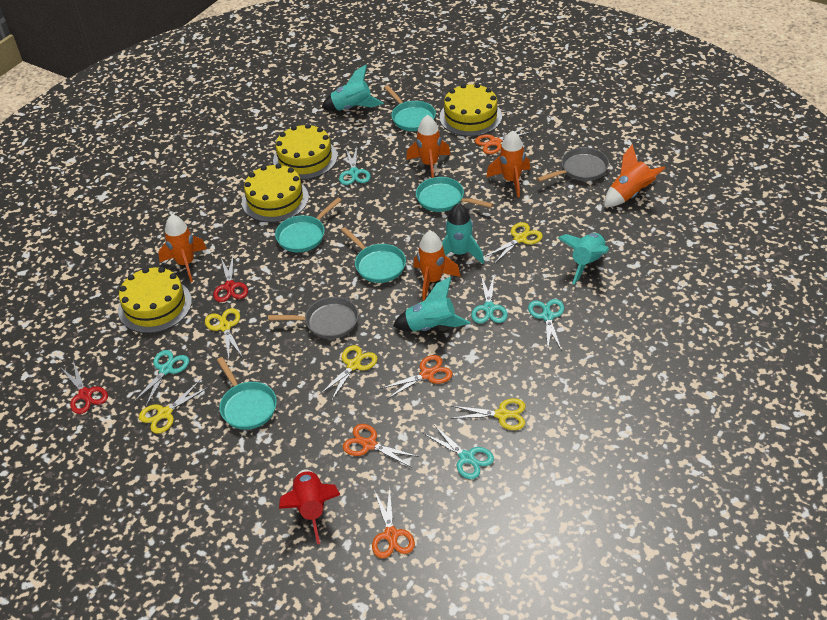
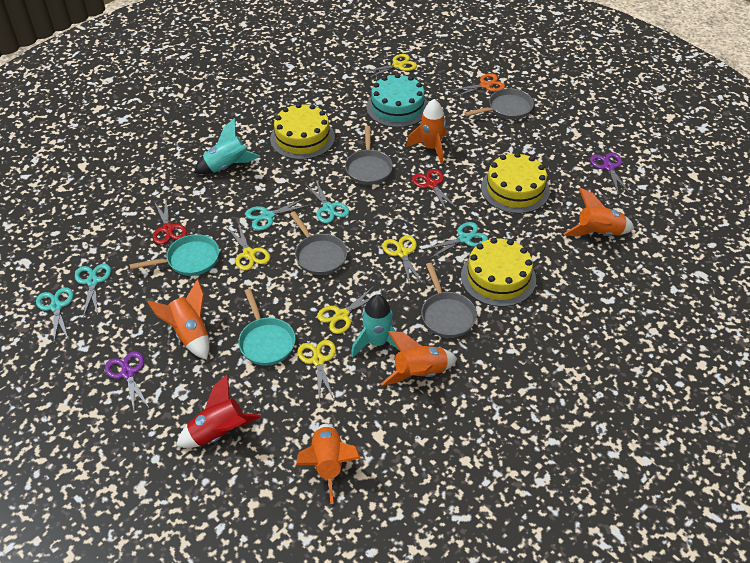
grey pan: [268,297,359,339] [537,147,609,182] = 2 -> [290,211,348,275] [345,126,393,185] [421,263,477,338] [464,88,534,120] = 4
orange scissors: [343,424,419,468] [372,487,415,559] [380,355,453,399] [475,126,533,154] = 4 -> [449,73,505,98] = 1
purple scissors: none = 0 -> [105,351,150,414] [590,152,630,195] = 2
turquoise cake: none = 0 -> [367,73,428,127] = 1
turquoise pan: [217,357,277,430] [275,197,342,252] [341,227,406,283] [384,85,436,131] [416,177,493,212] = 5 -> [130,234,219,276] [238,289,296,366] = 2
turquoise rocket: [321,64,384,111] [393,277,470,331] [442,203,484,264] [558,233,609,284] = 4 -> [194,118,260,174] [351,294,400,358] = 2
yellow cake: [118,267,192,333] [242,164,309,222] [273,124,337,180] [440,83,502,136] = 4 -> [270,103,335,160] [461,238,536,307] [481,152,550,214] = 3

